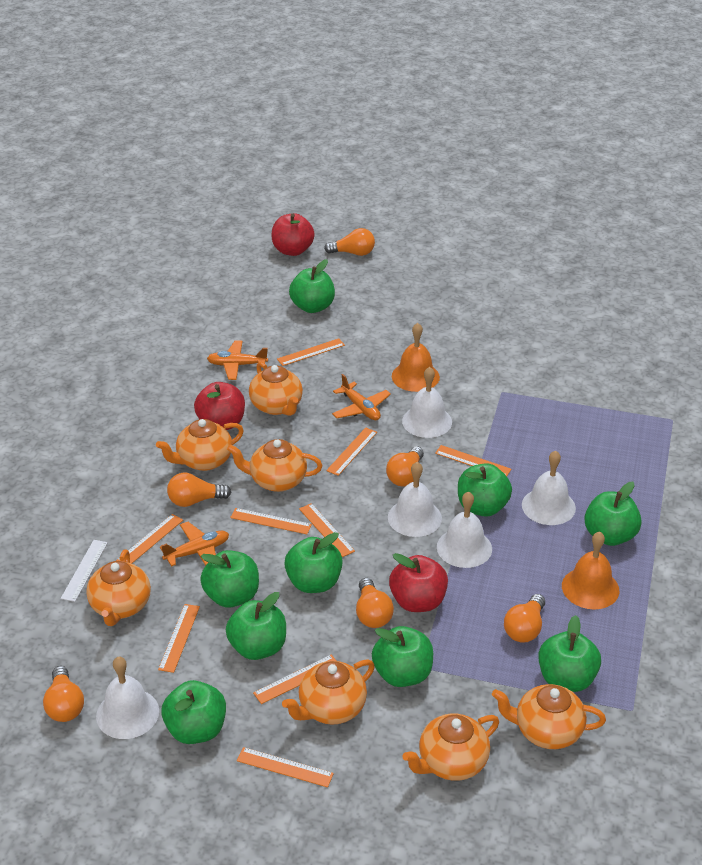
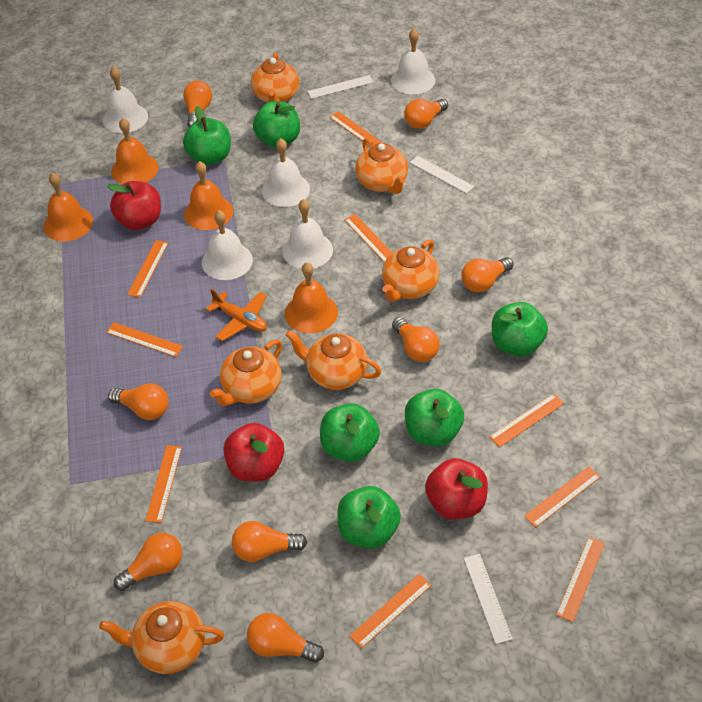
green apple: [161,680,226,744] [200,550,259,608] [226,592,286,660] [284,532,343,593] [289,259,335,313] [372,626,433,687] [458,463,512,517] [538,615,601,692] [584,482,642,546] = 9 -> [183,106,231,165] [253,101,300,148] [320,403,380,462] [337,486,401,549] [405,389,464,447] [492,302,548,356] = 6
orange bell: [392,323,440,392] [562,531,619,610] = 2 -> [44,173,93,241] [111,118,159,184] [184,161,233,230] [285,262,338,333] = 4
orange light bulb: [43,666,84,722] [167,473,231,507] [324,228,375,256] [356,578,394,628] [386,446,424,487] [504,594,545,643] = 6 -> [108,383,169,420] [114,533,182,591] [183,81,212,127] [232,521,307,562] [247,613,324,663] [392,317,439,362] [404,99,448,129] [462,257,513,292] = 8
orange plane: [160,522,229,567] [207,341,268,380] [332,374,391,420] = 3 -> [206,289,267,341] = 1
orange teapot: [86,549,151,626] [156,419,244,471] [227,439,322,492] [249,361,303,416] [282,659,375,725] [403,714,499,781] [492,684,606,749] = 7 -> [99,601,224,674] [210,340,282,406] [251,52,299,103] [286,330,381,390] [355,138,408,194] [382,239,439,302] = 6
white ruler: [61,540,108,602] = 1 -> [307,75,374,99] [410,156,474,194] [464,554,513,644] = 3

